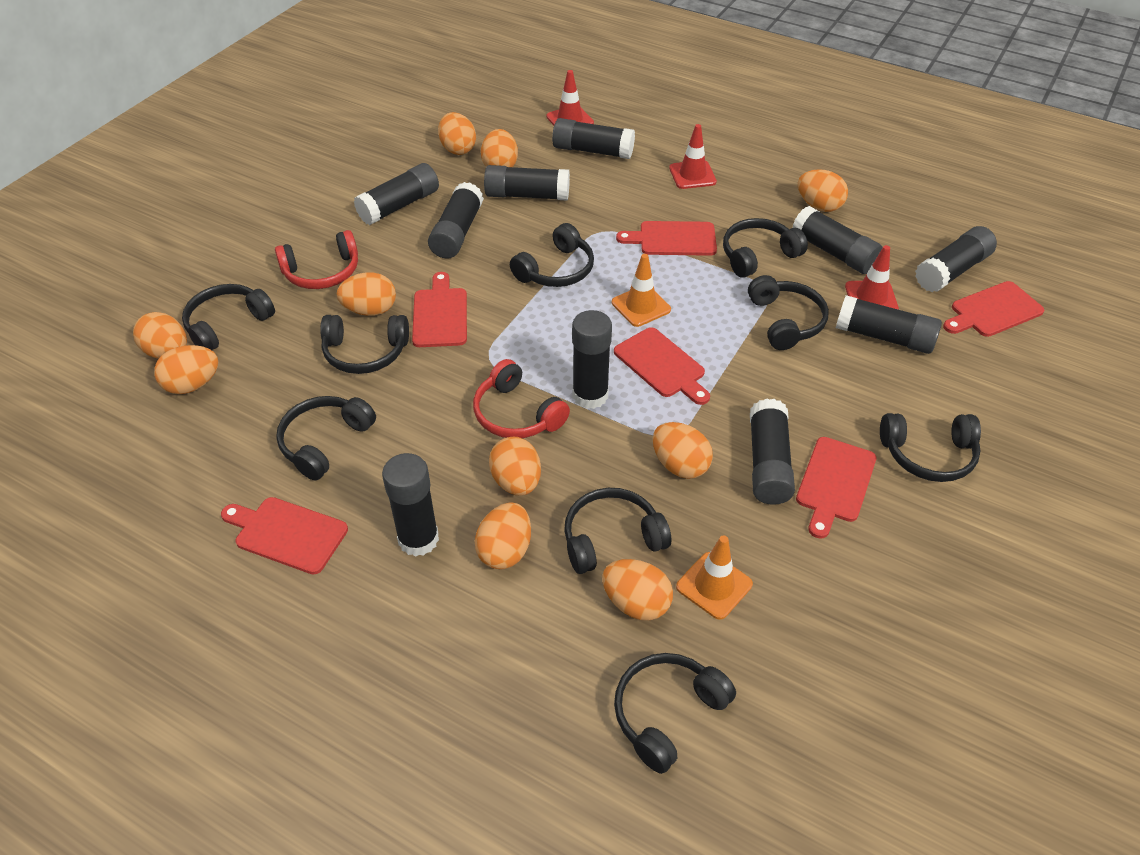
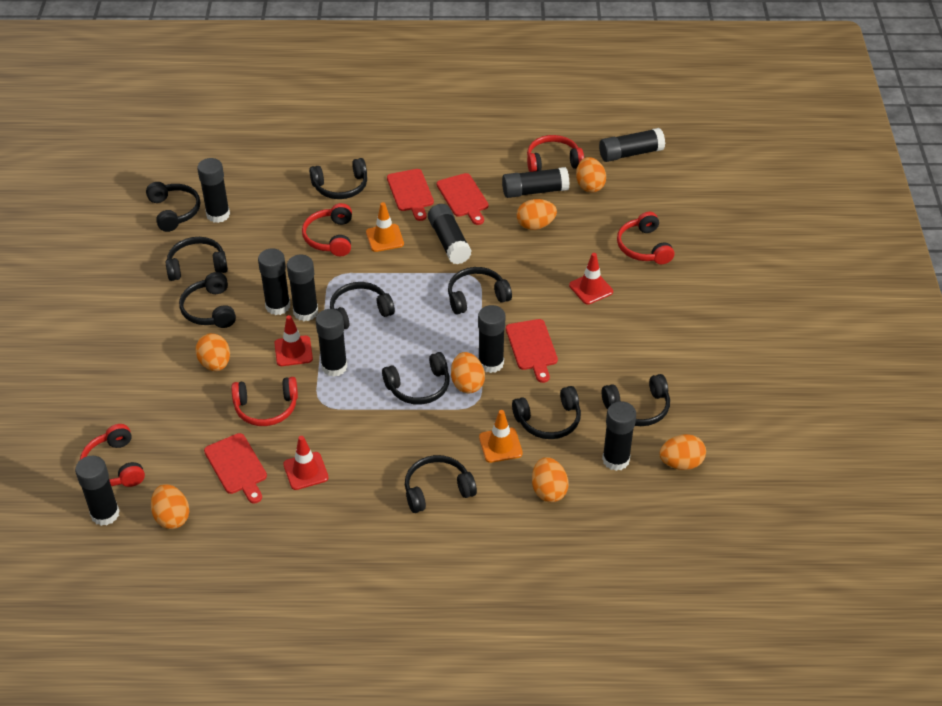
black headphones: [182,284,275,350] [276,396,376,480] [320,315,409,374] [510,223,594,287] [564,488,671,574] [614,653,736,774] [723,218,808,278] [748,275,829,350] [880,413,981,482] = 9 -> [146,182,200,232] [166,237,228,281] [179,272,236,328] [309,158,367,199] [330,282,395,329] [382,352,450,405] [405,455,477,513] [448,267,512,315] [512,386,581,439] [602,374,670,426] = 10
orange egg: [133,312,187,359] [154,345,219,394] [337,272,396,316] [438,112,476,155] [475,502,531,569] [481,129,518,167] [489,437,541,496] [602,559,673,620] [653,422,713,479] [798,169,848,212] = 10 -> [151,484,189,529] [196,333,230,371] [451,352,485,394] [517,199,557,230] [532,457,568,502] [576,157,606,192] [659,434,706,470] = 7
red cutting board: [221,497,348,574] [412,272,467,347] [614,327,710,405] [616,221,717,256] [796,437,876,539] [943,281,1044,337] = 6 -> [204,433,267,503] [387,169,434,221] [437,173,488,225] [506,319,558,383] = 4
red headphones: [275,230,358,289] [473,359,570,438] = 2 -> [80,424,145,487] [232,377,298,426] [302,203,352,256] [527,135,584,172] [617,212,674,264] = 5

